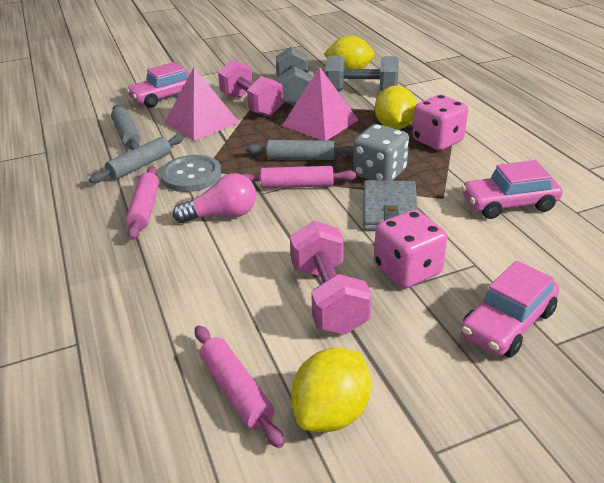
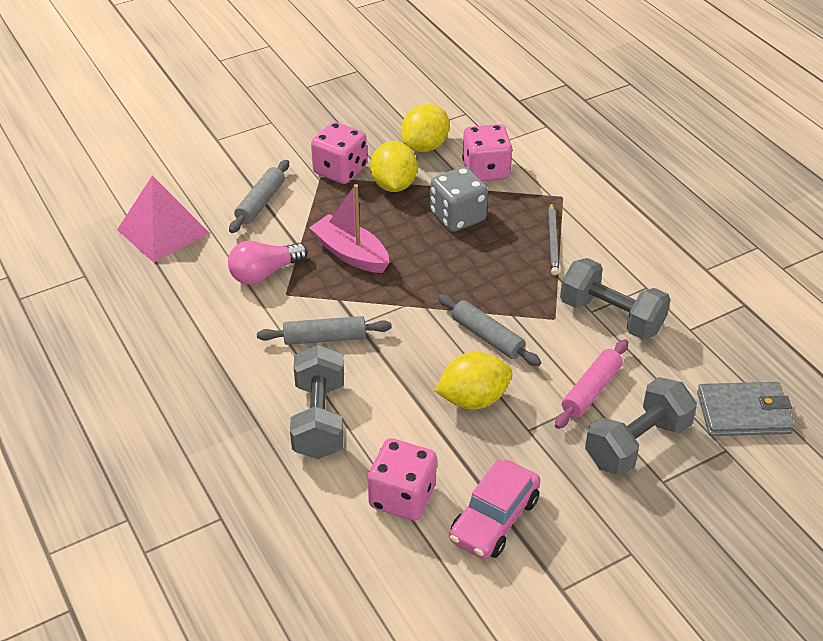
grey button: [160,155,222,192] = 1 -> none = 0
grey dumbbell: [276,47,312,106] [325,55,399,91] = 2 -> [290,345,344,459] [560,258,671,340] [585,377,697,476] = 3
grey pencil: none = 0 -> [548,202,559,275] = 1
pink boat: none = 0 -> [309,184,389,273] = 1
pink car: [126,62,190,108] [461,160,563,219] [461,261,559,358] = 3 -> [449,459,540,559] = 1
pink dice: [374,210,448,288] [412,95,468,151] = 2 -> [311,122,367,184] [368,438,437,521] [462,124,512,182] = 3
pink dumbbell: [218,59,283,117] [290,221,372,335] = 2 -> none = 0
pink pyramid: [165,67,239,141] [282,67,358,141] = 2 -> [117,175,209,263] = 1
pink rolling pin: [126,166,159,240] [195,325,284,448] [241,166,357,188] = 3 -> [555,339,628,429] = 1

